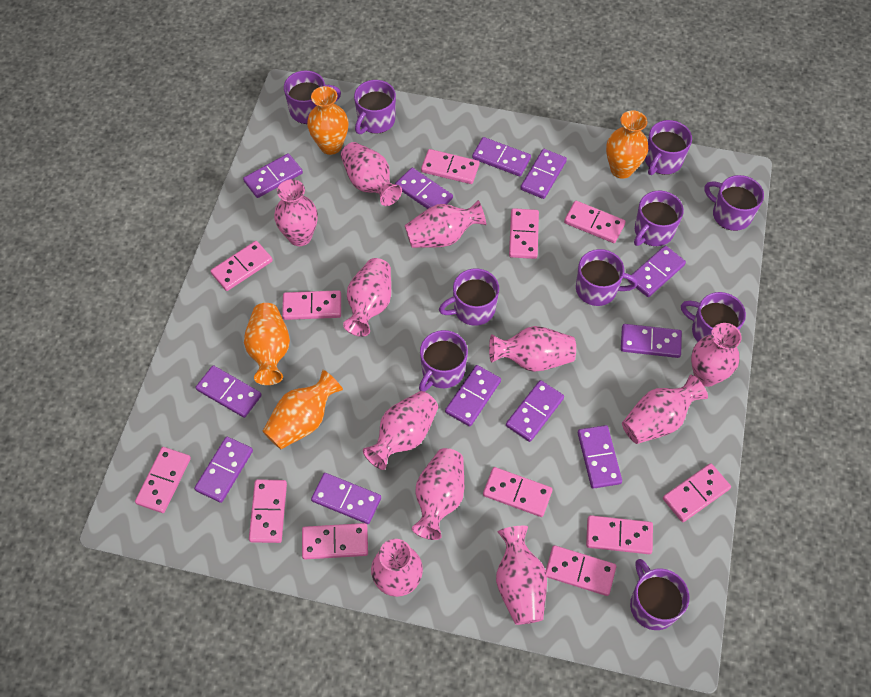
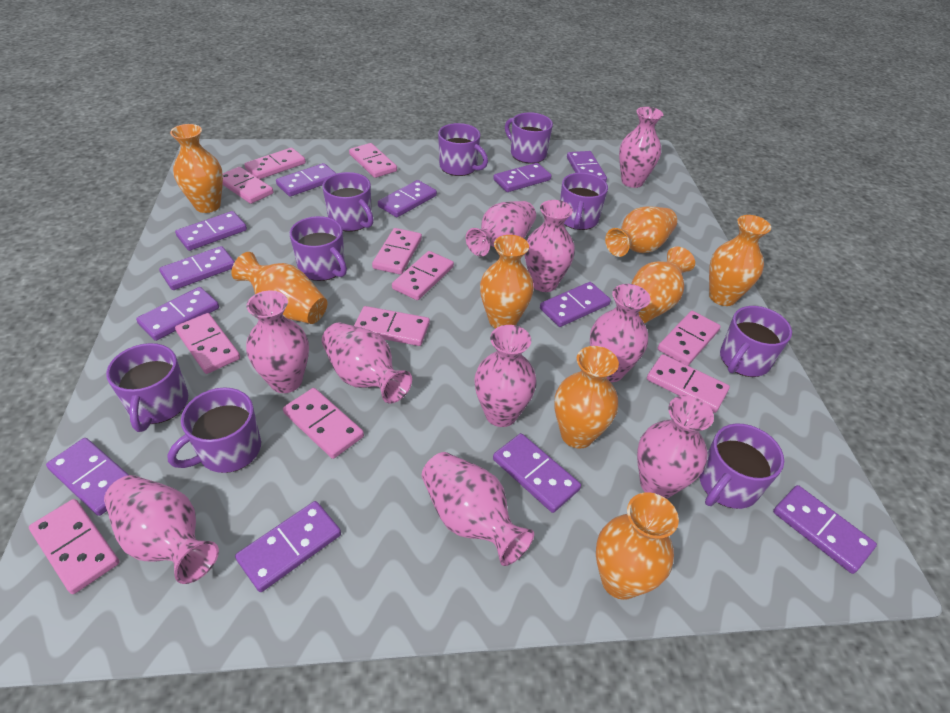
orange vase: [244,303,290,385] [263,370,343,449] [307,86,348,155] [606,110,648,179] = 4 -> [170,124,223,213] [231,252,327,324] [480,235,534,329] [555,346,619,449] [596,492,679,600] [605,206,677,257] [631,247,695,323] [709,215,771,306] = 8
pink domino: [135,447,191,513] [210,241,273,291] [249,479,287,543] [282,290,341,320] [302,523,368,559] [421,149,479,184] [483,467,553,517] [509,208,539,259] [546,545,616,596] [564,201,626,243] [586,515,653,554] [663,463,731,522] = 12 -> [29,499,119,594] [175,313,240,374] [223,167,273,204] [244,148,306,179] [283,388,364,459] [349,143,397,178] [354,306,430,346] [372,228,422,274] [392,251,454,300] [647,354,730,413] [658,311,721,366] = 11
pink vase: [274,179,318,246] [341,142,402,206] [343,258,391,337] [363,391,438,470] [371,539,423,597] [405,200,486,248] [412,448,464,540] [489,326,576,372] [496,526,547,625] [622,375,708,444] [691,323,742,387] = 11 -> [104,475,219,584] [246,291,309,393] [322,322,412,404] [422,452,534,566] [466,201,536,256] [474,325,536,427] [525,200,575,292] [590,284,651,382] [619,107,663,188] [637,395,714,499] = 10
purple mug: [284,70,341,124] [354,80,396,134] [419,330,468,392] [439,268,499,326] [576,249,638,306] [630,559,689,630] [634,191,684,246] [645,120,692,175] [681,292,746,342] [704,175,764,231] = 10 -> [106,343,188,432] [167,387,261,473] [290,216,347,281] [322,172,374,232] [438,123,488,176] [505,112,553,163] [560,173,608,230] [699,424,784,509] [720,306,792,377] = 9

